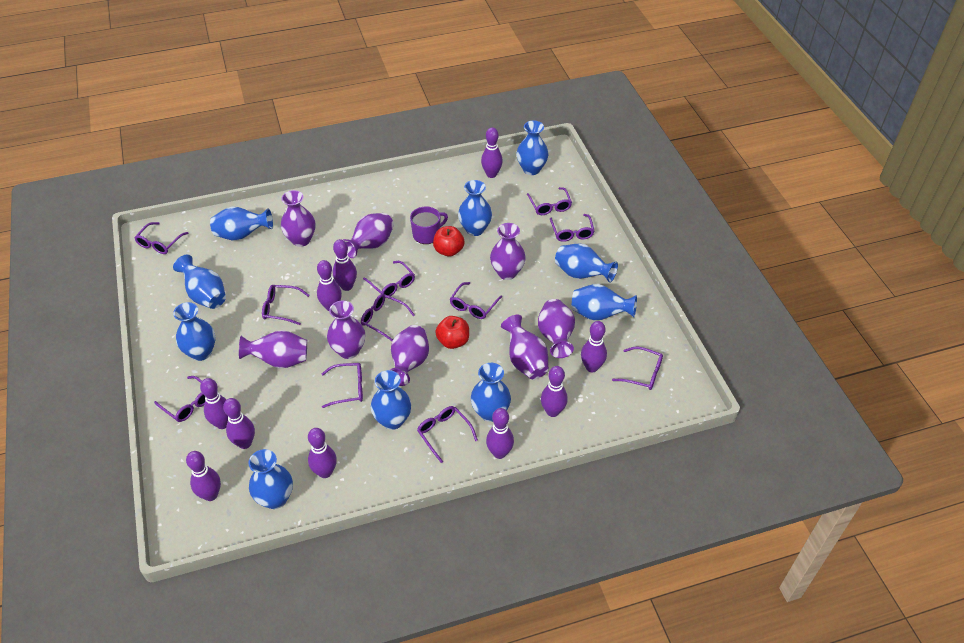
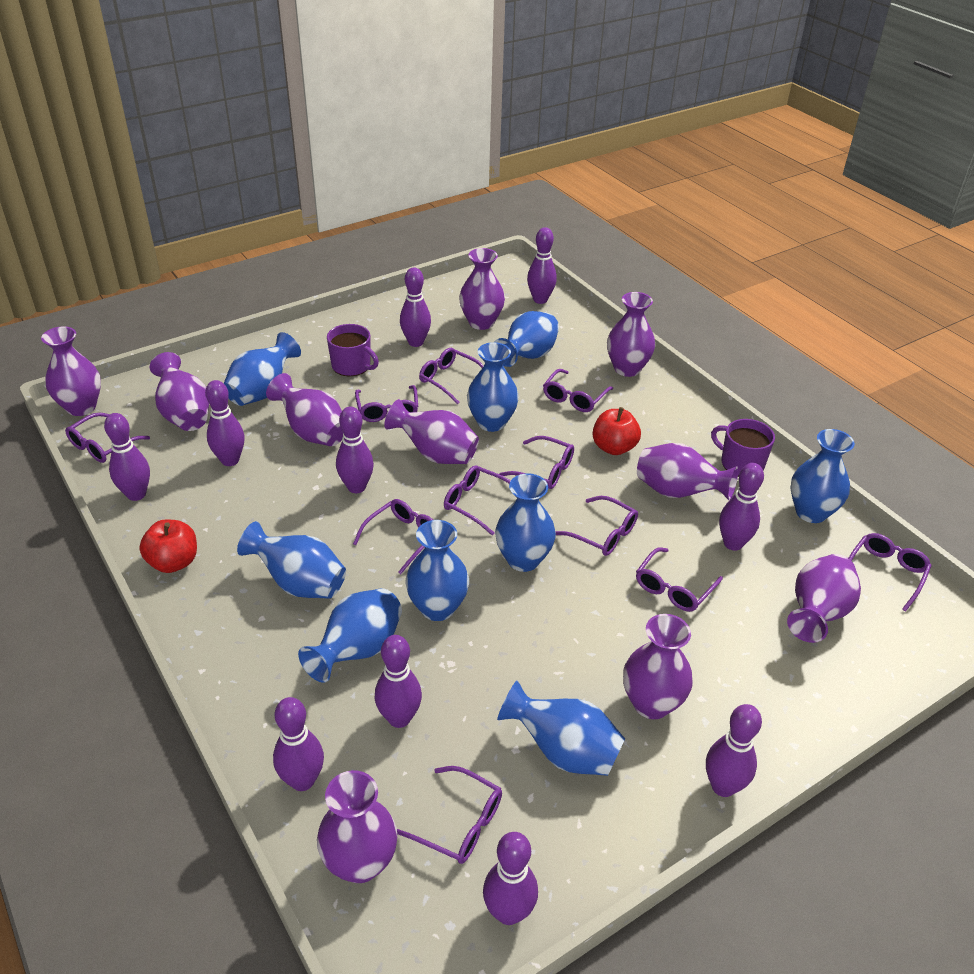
blue vase: [173,254,226,309] [173,302,216,361] [210,207,273,241] [248,449,293,509] [371,370,411,430] [458,180,492,236] [471,363,511,422] [517,120,549,175] [555,244,618,283] [572,284,637,321] = 10 -> [224,332,301,406] [237,521,346,599] [298,588,402,683] [405,520,469,621] [467,342,519,432] [495,311,559,367] [495,473,556,572] [497,680,625,776] [790,429,855,523] = 9
purple mug: [410,207,448,244] = 1 -> [327,324,379,376] [711,419,775,476] = 2
purple vase: [239,330,307,368] [281,190,315,247] [327,300,365,359] [343,213,394,258] [390,325,429,386] [490,223,526,280] [501,315,549,379] [538,299,575,358] = 8 -> [41,326,101,416] [150,352,209,431] [266,373,343,446] [317,770,398,883] [384,399,479,464] [459,248,505,330] [607,292,655,377] [623,614,693,719] [637,443,738,500] [787,554,861,643] = 10

